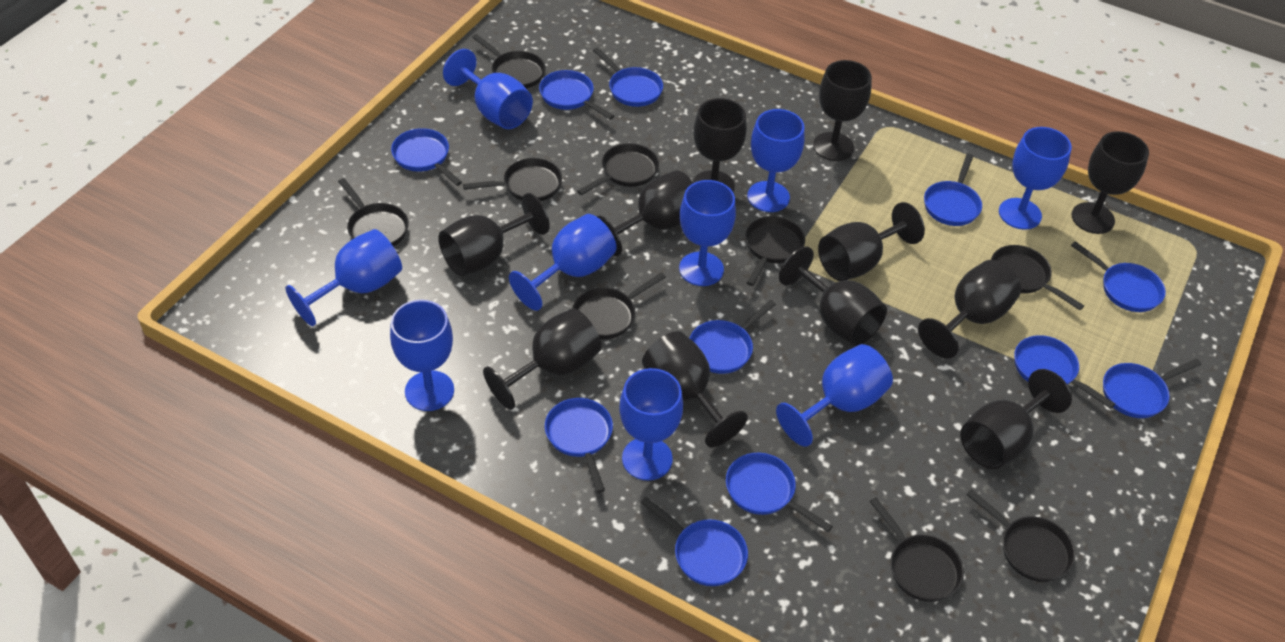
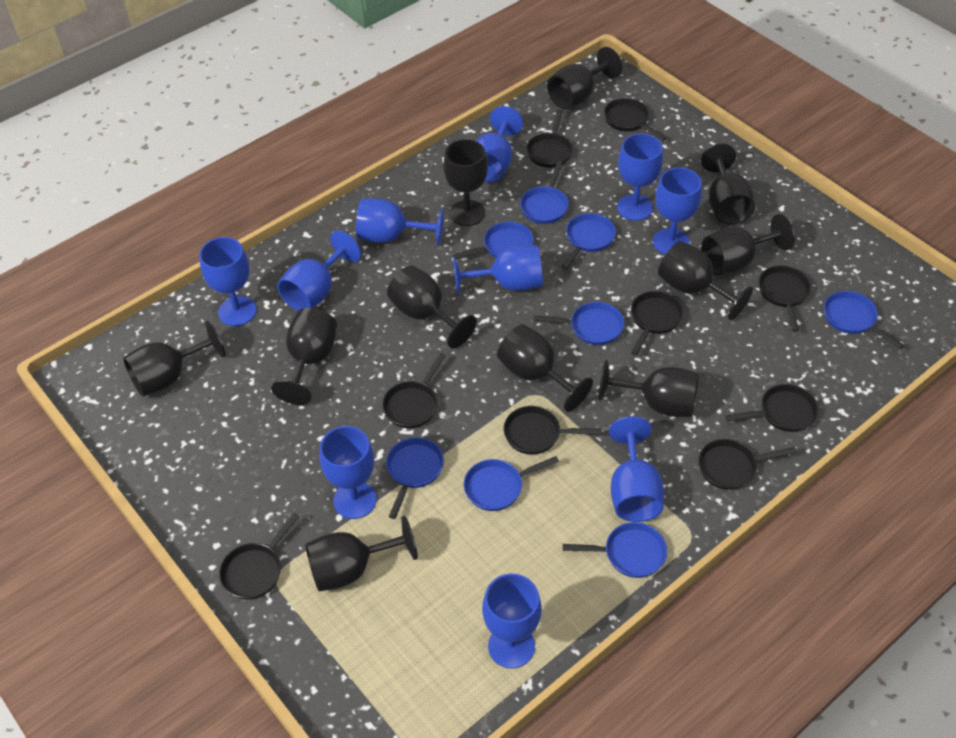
blue goblet: [285,229,402,326] [390,300,454,411] [443,49,533,129] [509,214,617,311] [619,368,683,481] [679,180,736,286] [747,109,805,212] [776,344,893,447] [999,127,1072,230] = 9 -> [199,237,257,326] [277,231,361,311] [320,426,377,519] [356,198,444,246] [453,245,543,295] [476,106,523,183] [482,574,542,669] [609,416,664,522] [617,134,663,221] [653,167,702,255] = 10
blue pan: [391,128,462,186] [539,70,614,120] [545,398,613,493] [593,47,663,107] [641,497,748,586] [690,300,776,374] [726,453,833,532] [924,154,982,226] [1014,335,1115,409] [1071,241,1166,312] [1103,359,1201,418] = 11 -> [386,437,444,519] [453,222,534,259] [464,456,559,511] [520,162,569,224] [534,302,624,345] [561,213,616,269] [563,522,667,578] [824,291,904,349] = 8

